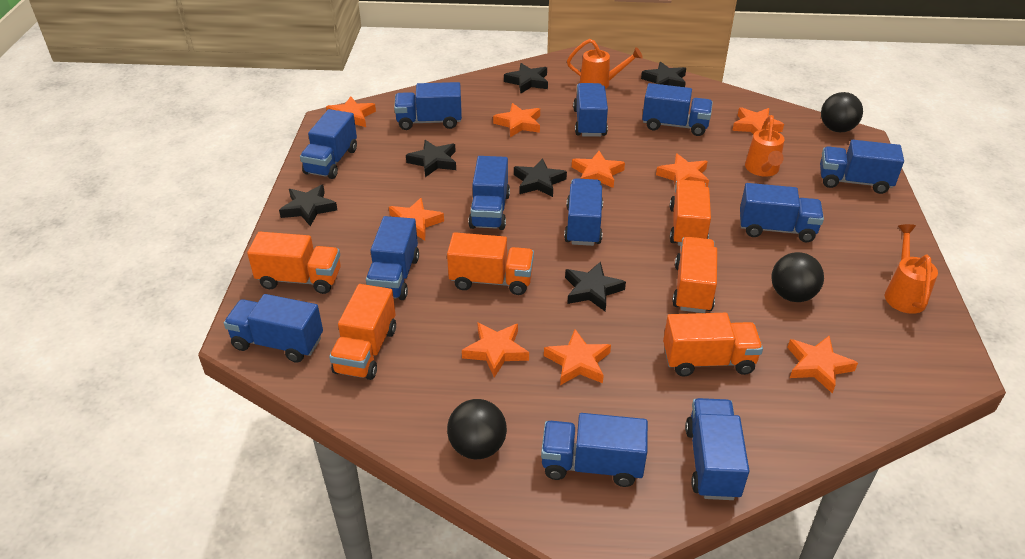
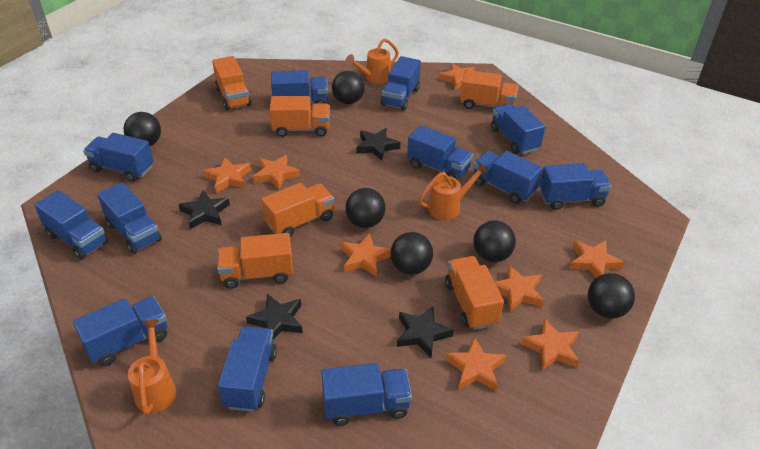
black ball: [447,399,507,459] [771,252,824,302] [821,92,863,132] = 3 -> [124,112,161,146] [332,71,365,104] [345,188,385,228] [390,232,433,275] [473,221,516,262] [588,273,635,318] = 6
black star: [279,185,337,226] [406,140,456,177] [504,63,548,93] [514,158,567,197] [565,261,626,312] [641,62,686,87] = 6 -> [178,190,230,229] [246,294,303,340] [356,128,400,161] [397,306,454,358] = 4
orange star: [326,96,376,127] [389,198,444,241] [462,322,529,378] [493,103,540,137] [544,329,611,385] [572,151,625,188] [656,153,709,187] [732,107,784,135] [787,336,858,393] = 9 -> [203,157,251,193] [253,155,300,190] [340,233,391,277] [439,63,475,90] [445,337,506,391] [495,265,544,312] [521,318,580,371] [570,240,624,278] = 8

